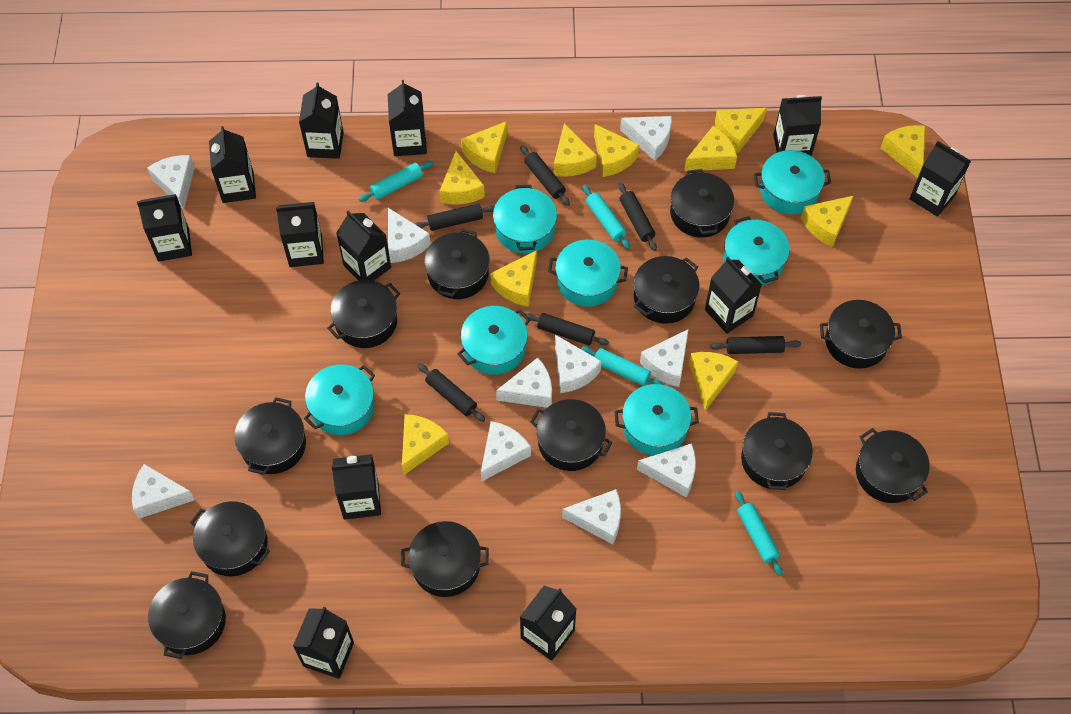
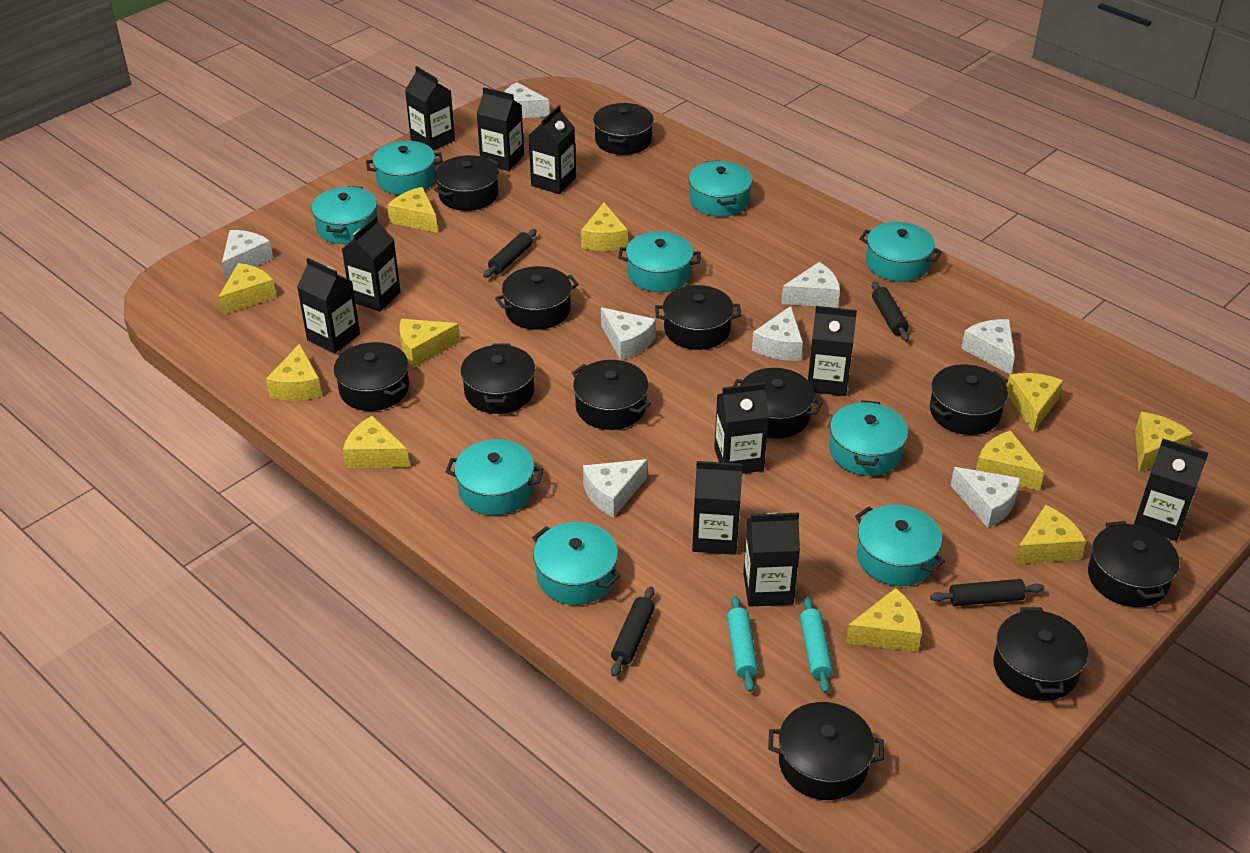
black carton: [137,194,192,262] [209,126,256,203] [276,202,324,267] [293,606,354,679] [299,82,344,159] [331,454,381,520] [336,211,391,281] [388,80,427,156] [520,586,577,661] [705,257,762,334] [773,95,822,156] [910,141,971,217] = 12 -> [297,258,360,354] [342,216,401,312] [405,66,455,151] [476,87,524,171] [529,105,576,194] [692,461,743,555] [714,382,769,474] [743,513,800,607] [808,306,857,396] [1134,439,1208,541] = 10
black rolling pin: [415,204,495,231] [417,363,485,422] [520,145,570,206] [525,313,609,345] [618,182,657,251] [710,336,801,354] = 6 -> [483,229,537,278] [611,587,655,677] [872,281,909,341] [930,579,1044,606] = 4
turquoise pot: [304,364,375,435] [458,306,530,375] [493,185,557,254] [548,240,628,307] [615,384,699,455] [723,216,790,285] [754,150,831,214] = 7 -> [312,186,378,244] [366,141,443,195] [446,439,544,516] [532,522,621,605] [618,231,701,292] [689,160,752,217] [829,400,908,476] [855,505,945,586] [859,222,942,282] = 9
turquoise rolling pin: [359,161,434,202] [581,346,664,386] [582,185,630,249] [735,491,783,576] = 4 -> [727,596,758,692] [800,597,833,693] = 2
white cheese: [132,464,195,519] [147,155,195,209] [388,208,431,263] [481,421,531,482] [496,358,552,408] [555,335,602,393] [562,489,621,544] [620,116,672,161] [637,443,696,497] [640,329,689,387] = 10 -> [222,230,273,280] [504,82,550,118] [583,459,647,517] [601,307,656,360] [752,306,803,361] [781,262,840,308] [950,467,1021,528] [961,319,1015,375] = 8

